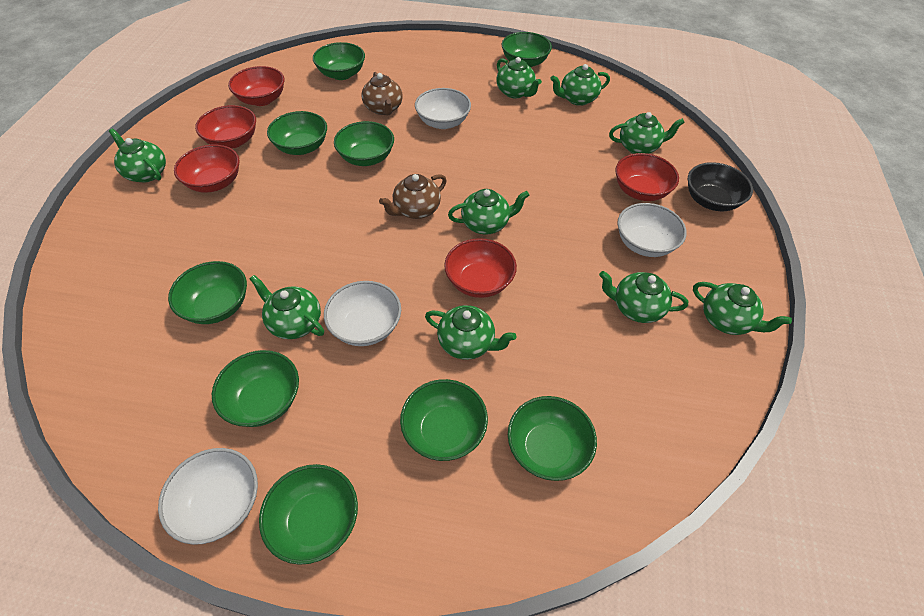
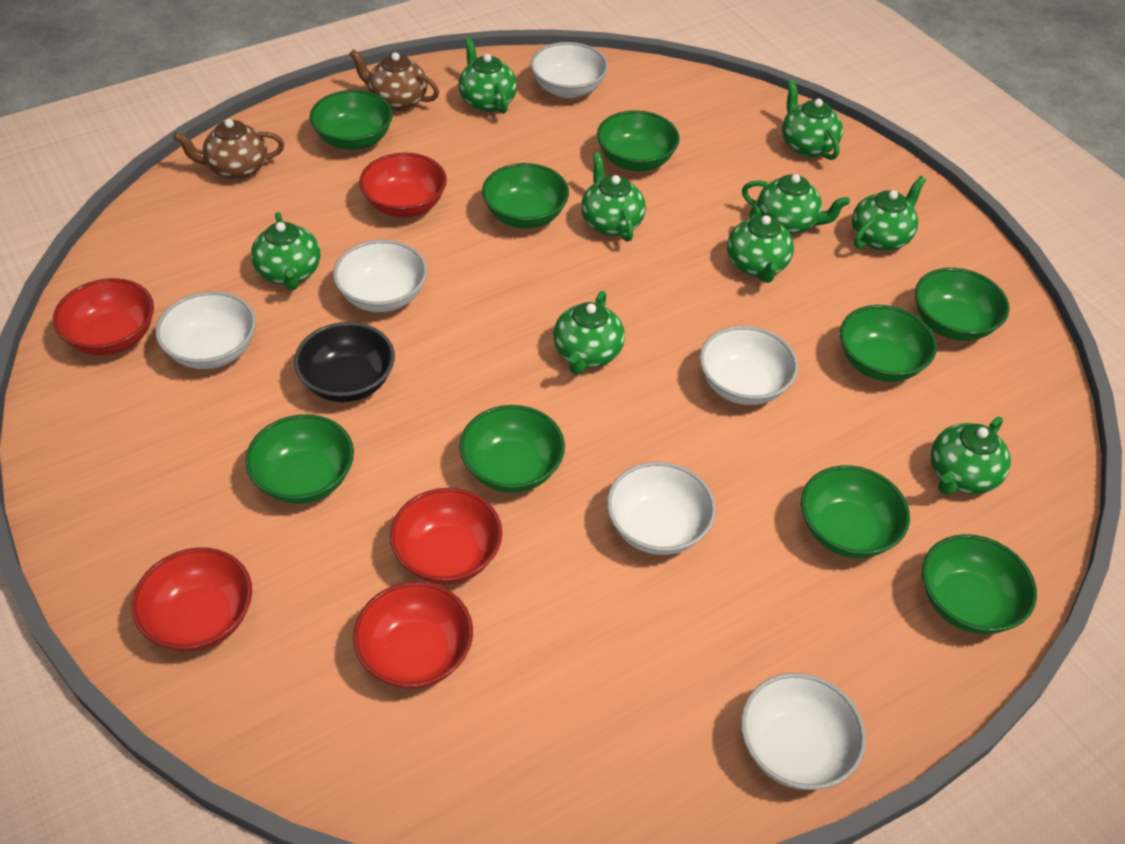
white bowl: [158,448,258,545] [324,281,401,346] [415,88,471,129] [617,203,687,257] = 4 -> [155,291,256,369] [333,240,427,312] [530,42,608,98] [607,462,716,555] [699,326,798,405] [741,673,866,790] = 6

